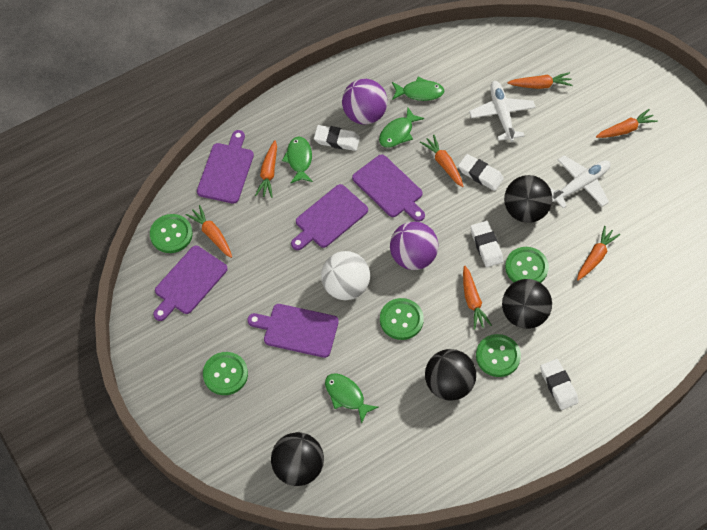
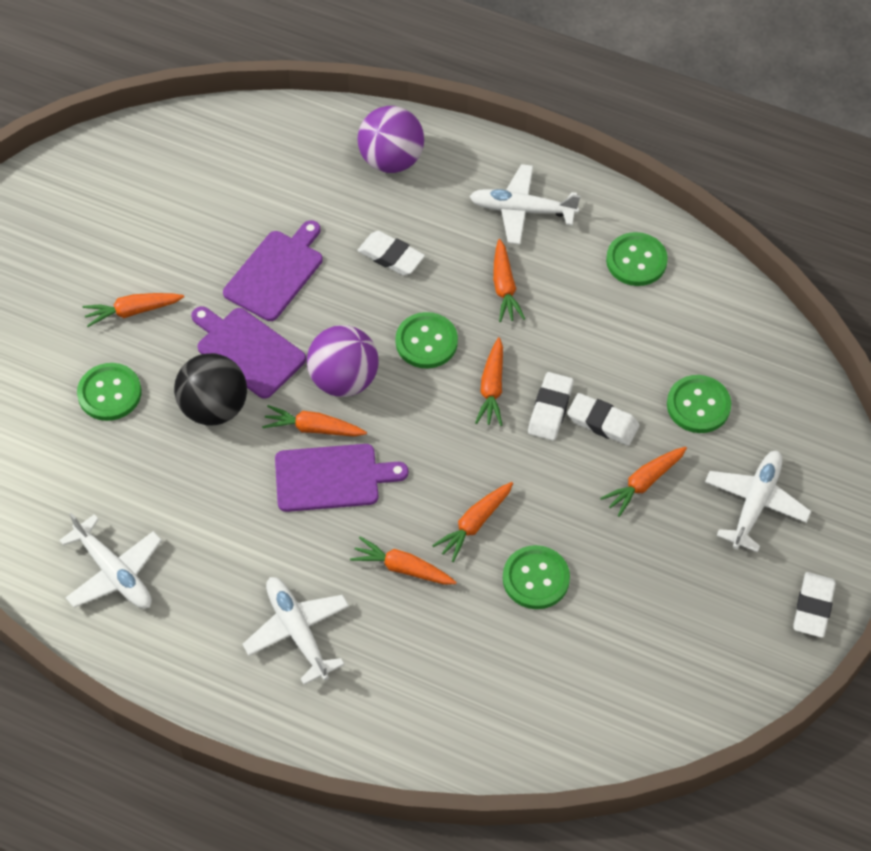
black ball: [271,432,324,486] [425,349,476,401] [502,279,552,329] [504,175,552,223] = 4 -> [174,353,247,425] = 1
green fish: [282,137,313,184] [325,373,379,424] [379,108,424,147] [392,77,445,101] = 4 -> none = 0
purple cutting board: [153,246,228,321] [197,130,254,204] [247,304,339,358] [291,184,368,250] [352,155,425,222] = 5 -> [191,306,306,399] [223,220,323,321] [275,444,408,512] = 3
white ball: [321,251,370,300] = 1 -> none = 0
white plane: [469,81,535,142] [549,155,611,209] = 2 -> [59,513,162,609] [242,577,349,685] [469,164,580,244] [705,451,811,552] = 4

